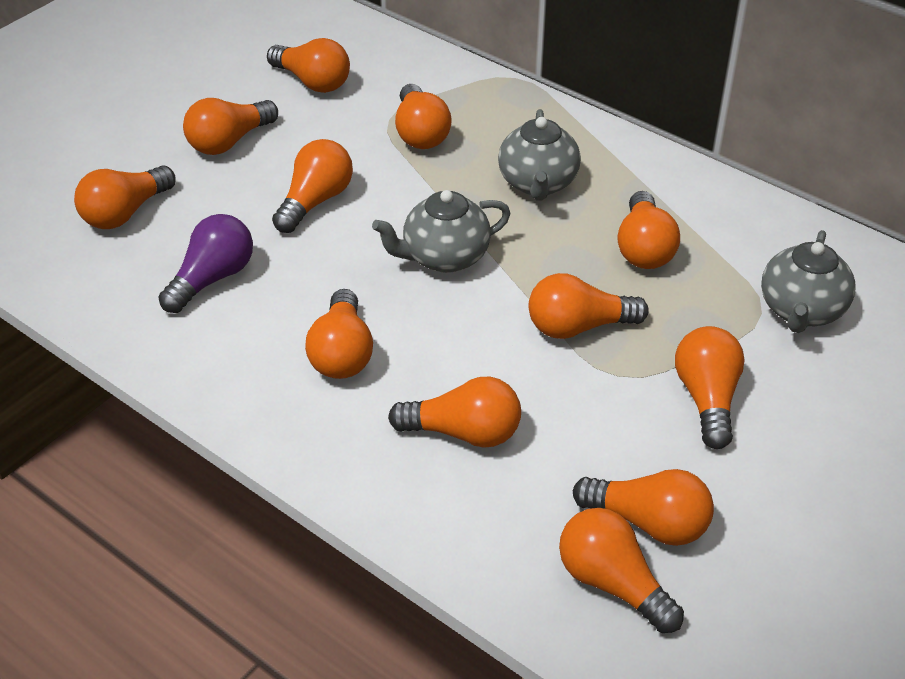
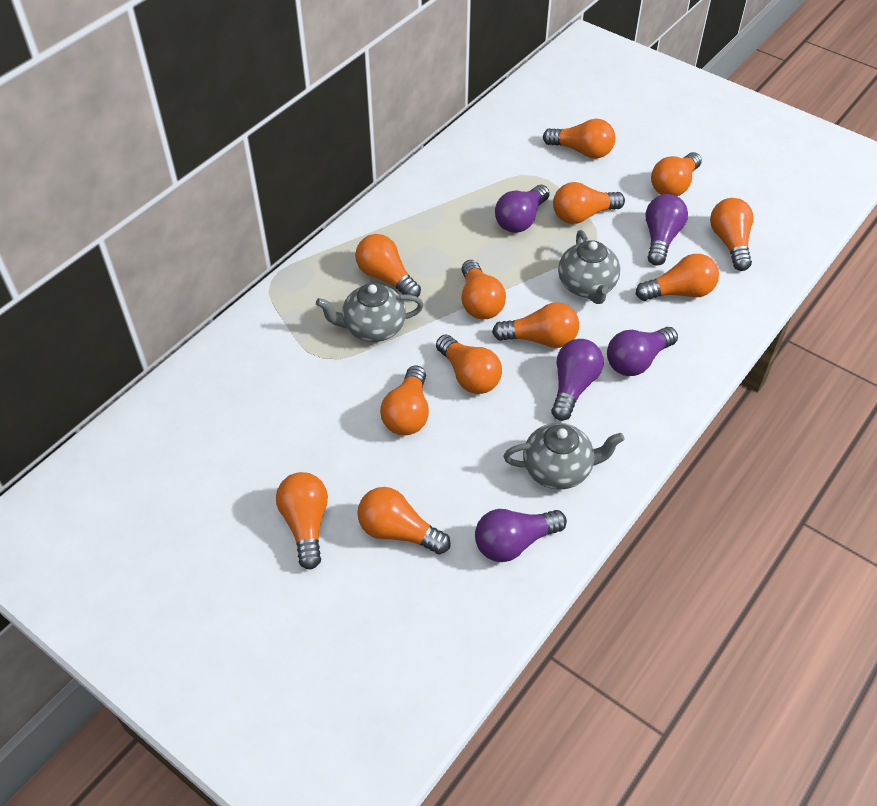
purple light bulb: [158,214,253,313] = 1 -> [475,509,567,562] [495,185,550,233] [551,339,604,421] [607,327,678,376] [646,194,688,266] = 5

